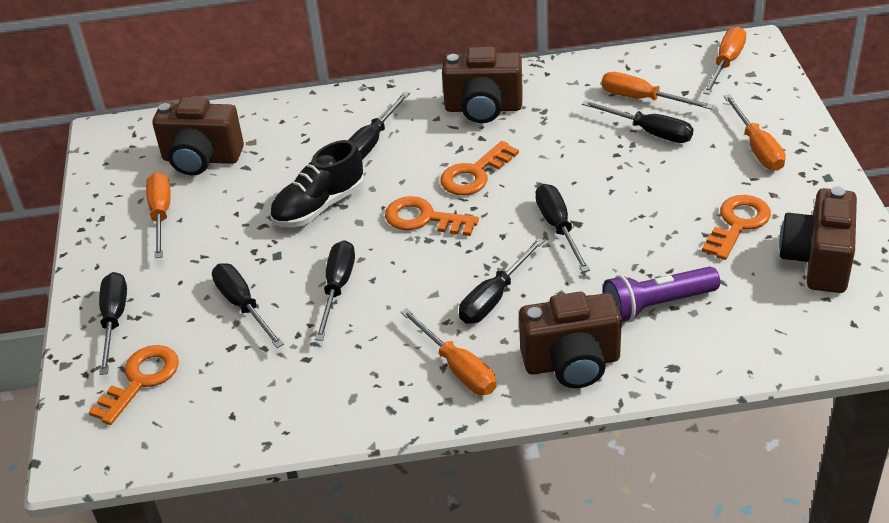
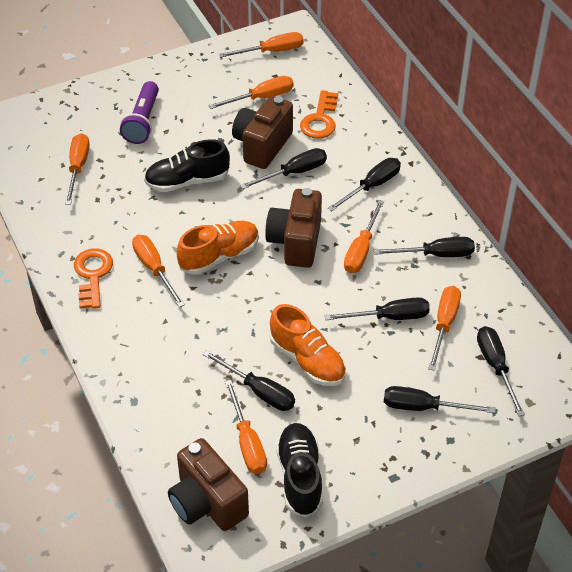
black shoe: [270,140,365,227] = 1 -> [144,139,230,192] [276,423,323,517] = 2
brown camera: [152,97,244,176] [442,47,523,123] [519,292,622,388] [779,186,857,293] = 4 -> [168,438,249,531] [232,96,293,169] [265,188,322,268] = 3
orange key: [89,345,179,425] [385,196,479,236] [440,141,519,195] [702,195,771,260] = 4 -> [74,248,113,309] [300,90,338,139] = 2
orange screwdriver: [146,172,170,258] [401,308,496,395] [602,72,714,109] [703,26,746,95] [723,94,786,171] = 5 -> [65,133,90,205] [132,235,185,307] [208,76,294,109] [219,32,304,58] [225,380,267,474] [344,200,384,273] [428,286,461,371] = 7
orange shoe: none = 0 -> [176,221,259,275] [270,304,346,386] = 2

